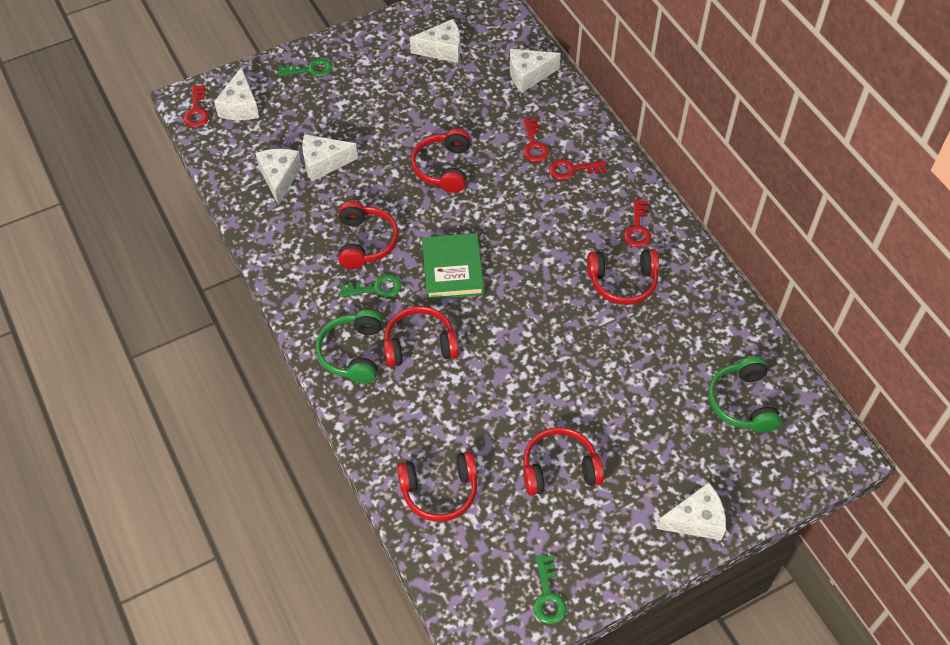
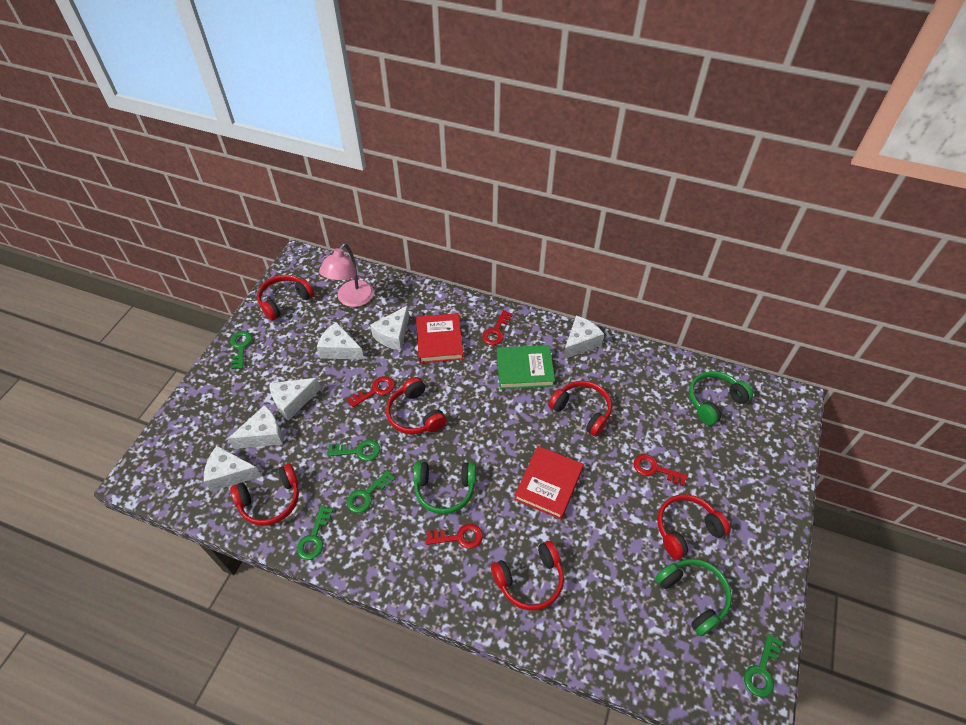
green headphones: [316,310,382,384] [708,356,781,433] = 2 -> [413,461,476,514] [655,559,732,636] [689,371,753,425] = 3
green key: [278,58,333,77] [340,274,402,298] [534,555,567,624] = 3 -> [230,331,252,369] [297,506,333,560] [327,440,380,461] [346,470,395,513] [744,634,783,697] = 5
pink lamp: none = 0 -> [319,243,374,307] = 1
red book: none = 0 -> [416,313,463,363] [514,446,584,519] = 2

